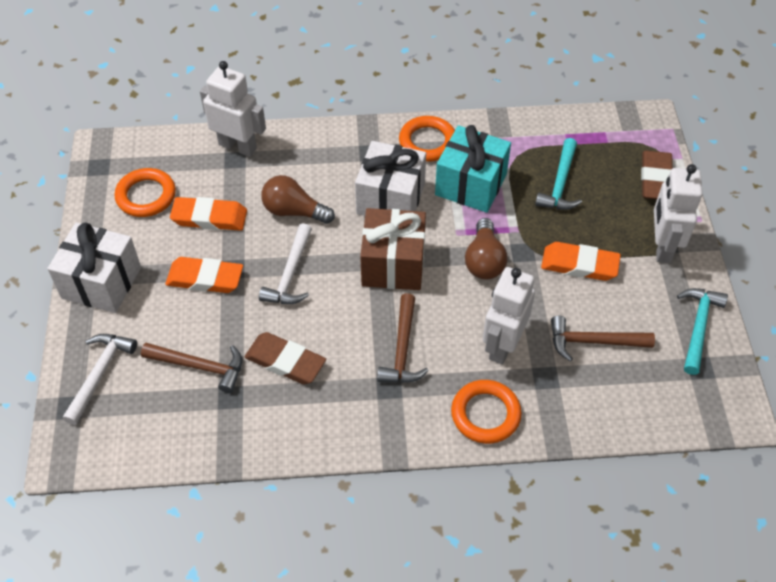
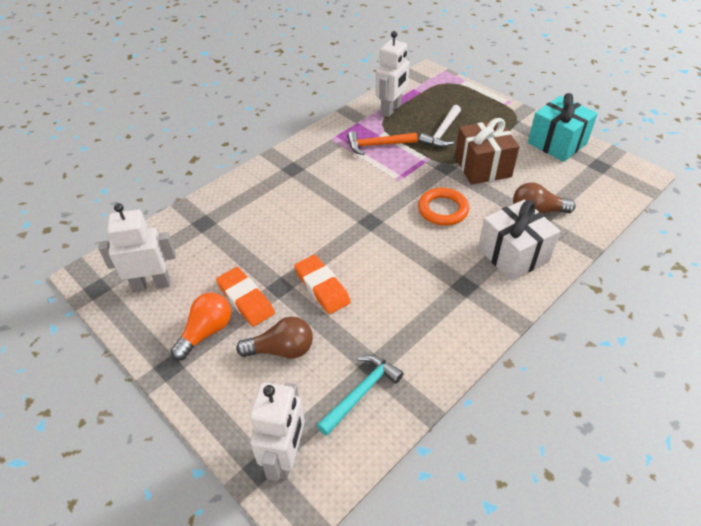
brown eraser: [244,332,326,385] [641,150,673,199] = 2 -> none = 0
brown hammer: [141,343,242,393] [377,293,429,383] [551,316,655,362] = 3 -> none = 0
orange eraser: [165,257,243,293] [170,197,247,231] [541,242,621,281] = 3 -> [216,267,275,327] [294,255,351,314] = 2
orange hammer: none = 0 -> [347,131,417,155] = 1
orange light bulb: none = 0 -> [170,293,231,360] = 1
orange ring: [115,168,176,217] [399,116,455,162] [451,380,522,444] = 3 -> [418,188,469,226] = 1
turquoise hammer: [535,138,582,210] [677,288,728,375] = 2 -> [317,355,404,436] = 1
white gift: [47,222,141,313] [355,141,426,216] = 2 -> [478,200,560,281] = 1
white hammer: [63,334,137,425] [259,223,312,304] = 2 -> [419,105,461,147] = 1

